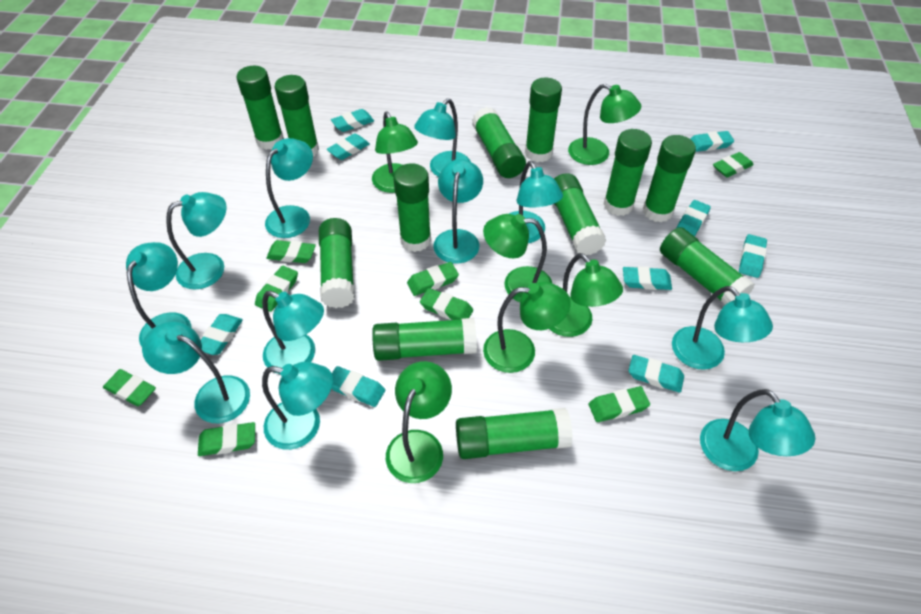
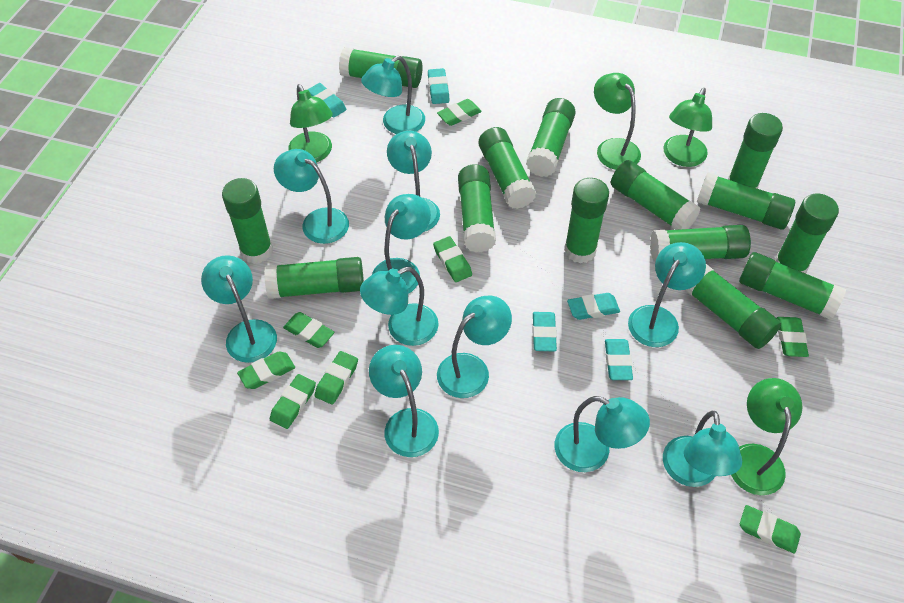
green glue stick: [236,66,284,150] [275,75,319,156] [319,218,355,308] [372,318,477,361] [393,163,431,252] [456,408,573,459] [472,107,526,178] [525,78,562,162] [554,173,606,255] [603,129,652,216] [643,135,696,222] [660,227,755,305] = 12 -> [222,178,273,264] [264,257,364,299] [339,47,423,88] [458,164,496,252] [479,127,536,209] [526,98,576,177] [564,178,609,263] [611,160,701,230] [650,225,751,262] [685,264,781,349] [697,173,795,230] [728,113,783,189] [739,252,846,320] [775,193,839,273] = 14
green lamp: [372,112,418,193] [386,361,452,483] [483,214,552,302] [483,282,571,373] [550,253,623,337] [568,84,641,165] = 6 -> [288,84,333,162] [594,73,641,170] [663,88,712,167] [731,378,803,495] = 4
turquoise eraser: [201,314,243,355] [327,133,370,160] [331,109,374,132] [332,366,385,407] [623,266,672,290] [629,355,684,393] [676,200,711,236] [690,131,734,152] [739,234,767,278] = 9 -> [307,83,346,118] [428,68,450,104] [532,312,557,351] [567,293,620,320] [605,339,633,380] = 5

